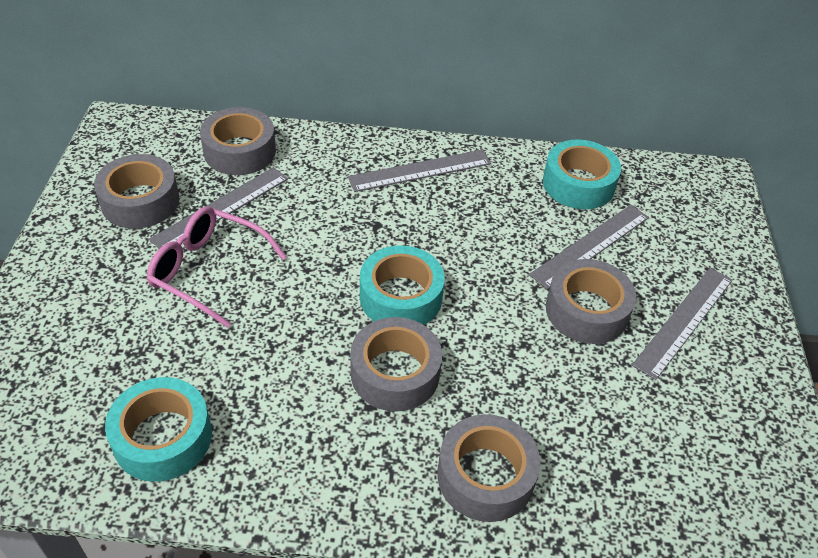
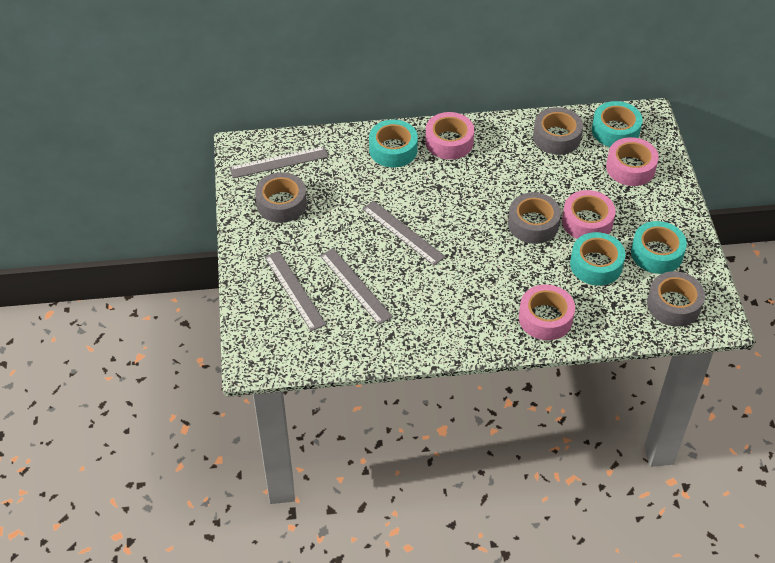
grey tape: [94,154,179,229] [200,107,276,175] [350,317,442,412] [437,414,541,522] [546,259,636,344] = 5 -> [255,172,307,223] [508,192,561,244] [533,107,583,155] [647,271,705,327] = 4
pink glasses: [147,207,286,328] = 1 -> none = 0
pink tape: none = 0 -> [425,112,474,160] [519,284,575,340] [562,190,616,239] [606,137,659,186] = 4
turquoise tape: [105,377,212,482] [360,245,445,325] [543,140,621,209] = 3 -> [369,120,418,167] [570,232,625,285] [592,101,643,147] [631,221,687,274] = 4

